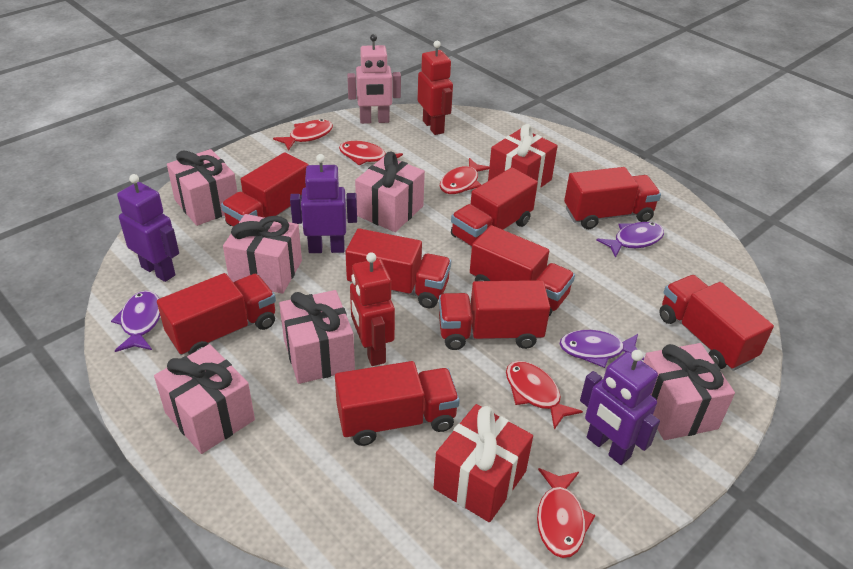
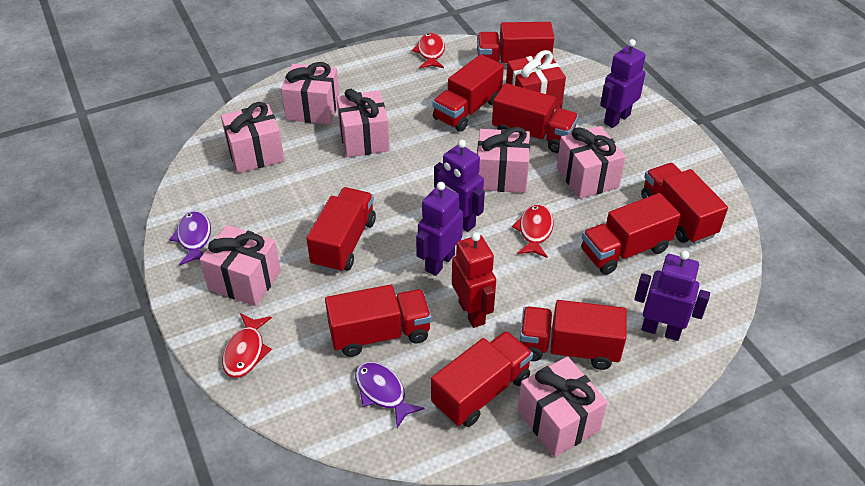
pink gift: [154,344,255,454] [167,149,237,226] [223,214,302,294] [279,290,355,384] [355,152,425,232] [643,343,735,440] = 6 -> [200,225,281,306] [221,102,285,173] [281,62,339,124] [336,89,390,157] [477,127,530,193] [518,356,607,457] [557,126,626,199] = 7
pink robot: [347,34,401,124] = 1 -> none = 0
purple fish: [111,291,160,352] [560,330,644,368] [596,222,664,258] = 3 -> [169,211,211,265] [355,362,425,428] = 2
purple robot: [117,174,179,282] [290,154,357,253] [580,350,660,465] = 3 -> [416,182,463,276] [434,140,485,232] [600,39,646,128] [634,251,710,341] = 4
red fish: [273,119,333,151] [339,141,403,165] [440,158,489,194] [506,361,583,430] [537,468,596,558] = 5 -> [222,313,272,378] [412,33,445,69] [512,204,553,258] = 3
red gift: [434,404,533,522] [488,124,558,191] = 2 -> [506,50,566,109] = 1
red robot: [350,252,395,366] [417,41,453,135] = 2 -> [452,232,496,328] = 1

